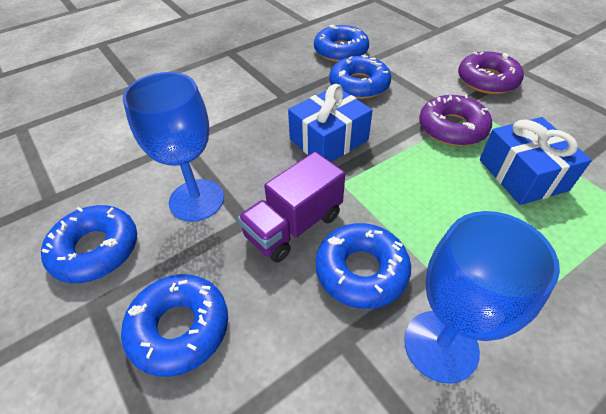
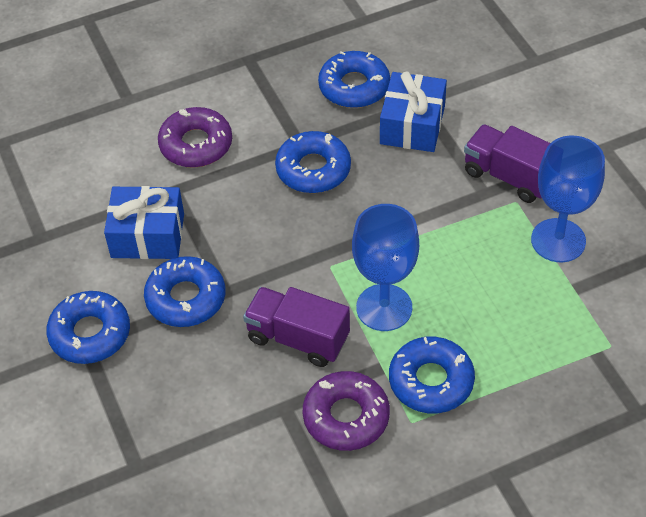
purple truck: [238,152,345,263] = 1 -> [243,287,350,367] [464,124,550,203] = 2

